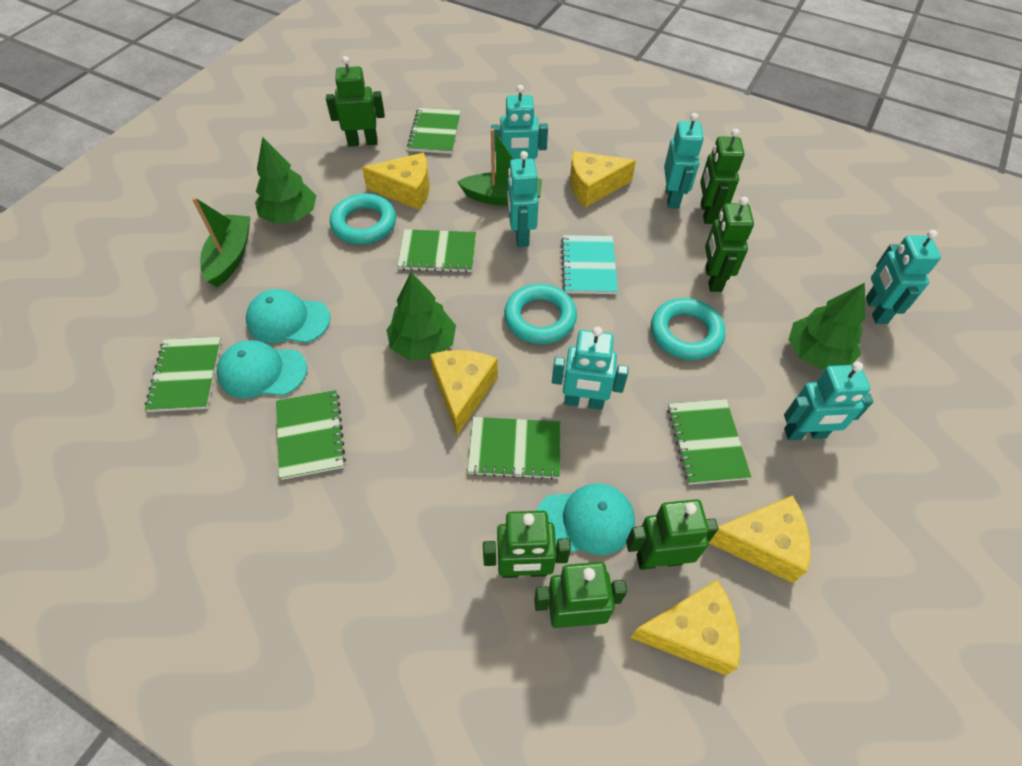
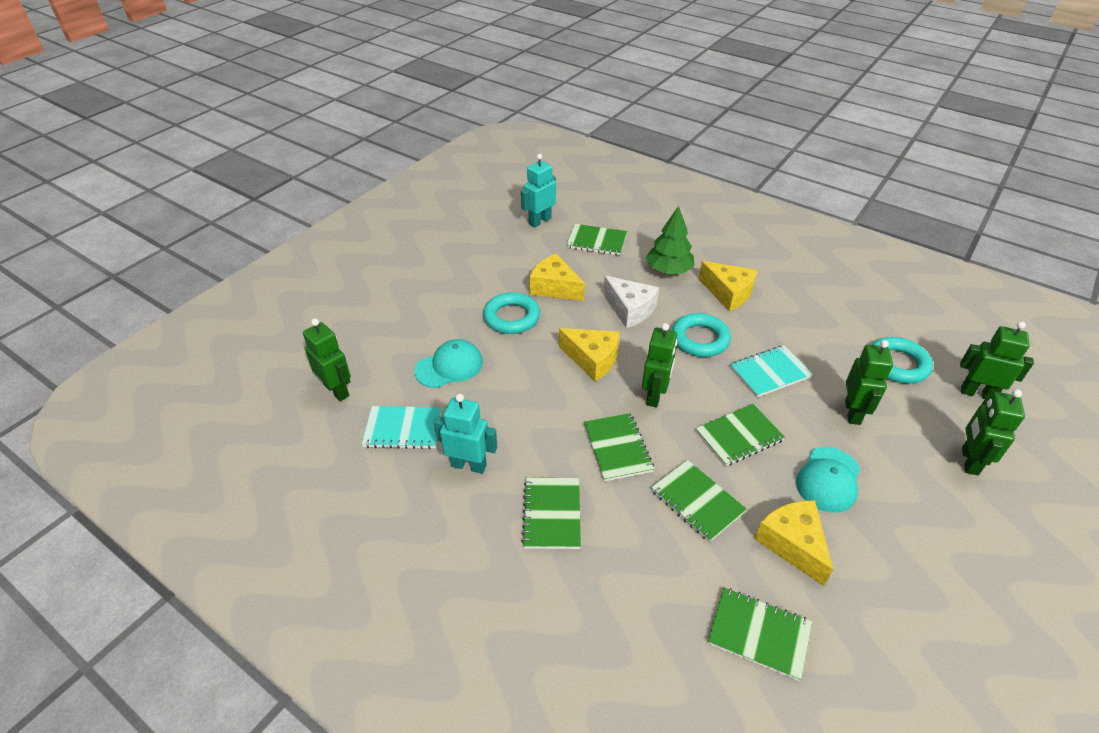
green boat: [192,197,250,287] [457,128,542,206] = 2 -> none = 0
green robot: [326,56,385,147] [483,511,571,578] [534,562,627,628] [626,499,718,570] [700,128,744,224] [705,197,754,292] = 6 -> [303,319,351,401] [642,323,677,407] [845,340,893,425] [960,322,1034,400] [962,389,1025,475] = 5
green tree: [255,137,317,224] [386,272,456,360] [788,283,865,370] = 3 -> [646,206,694,274] = 1
turquoise cap: [217,340,307,398] [246,289,331,343] [537,484,635,555] = 3 -> [414,339,483,388] [796,447,860,513] = 2
turquoise notebook: [561,235,618,294] = 1 -> [362,406,442,449] [730,345,813,397] = 2
turquoise robot: [491,85,548,159] [507,151,539,247] [552,327,629,410] [664,113,704,209] [784,361,873,440] [866,230,941,324] = 6 -> [434,394,497,474] [521,154,556,228] = 2
white cheese: none = 0 -> [603,276,659,328] = 1
yellow cheese: [362,153,429,210] [430,350,498,436] [570,151,636,208] [631,580,740,675] [709,495,810,583] = 5 -> [529,253,585,301] [559,328,620,381] [699,261,758,311] [754,500,833,586] = 4

